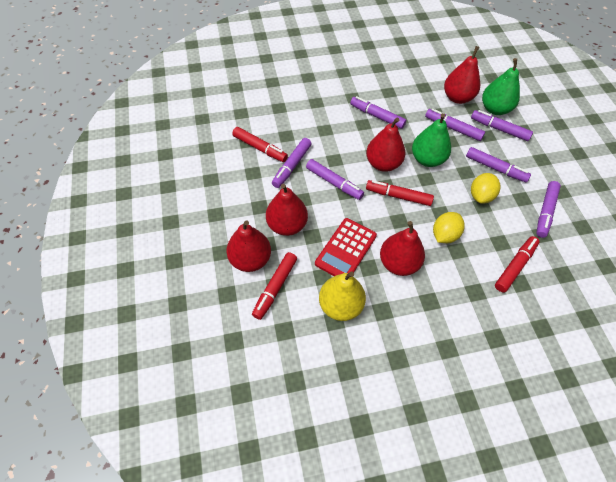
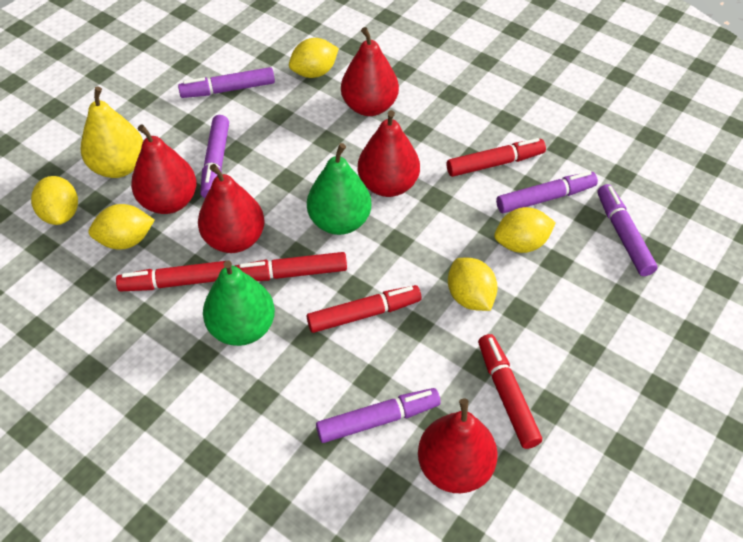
purple marker: [272,138,312,188] [306,159,364,200] [350,96,406,129] [425,109,485,141] [466,147,531,182] [471,110,533,141] [536,181,561,238] = 7 -> [178,67,275,98] [200,115,229,198] [316,388,441,443] [496,171,598,213] [598,184,658,276] = 5
red calculator: [315,218,377,276] = 1 -> none = 0
red marker: [232,127,288,162] [252,252,297,320] [366,180,434,206] [495,236,539,292] = 4 -> [116,260,229,291] [235,252,347,281] [307,285,421,333] [447,138,546,177] [478,334,542,449] = 5
yellow lemon: [433,212,465,243] [471,173,500,204] = 2 -> [31,176,78,225] [89,204,155,249] [289,38,339,78] [448,258,498,311] [494,207,556,253] = 5

